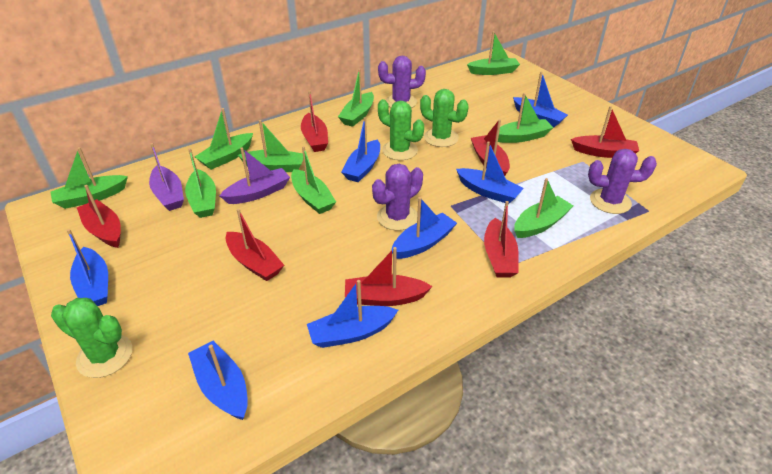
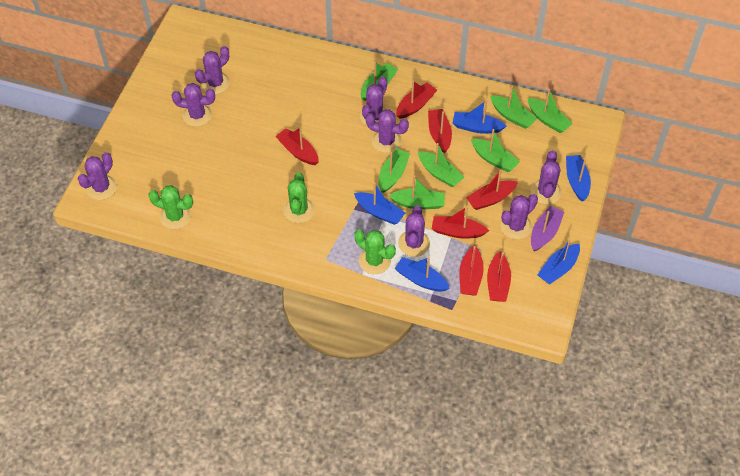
blue boat: [67,229,108,306] [188,341,248,420] [307,280,398,348] [341,117,380,182] [391,197,457,259] [456,141,524,203] [513,71,568,127] = 7 -> [354,183,405,225] [395,257,450,292] [453,100,506,134] [538,239,580,285] [566,155,591,202] = 5
green boat: [50,147,128,209] [185,148,216,218] [195,108,253,170] [238,120,303,172] [291,146,336,214] [338,69,374,127] [467,31,520,75] [498,93,554,143] [514,178,573,238] = 9 -> [361,61,398,101] [378,149,410,193] [389,176,445,209] [418,143,464,187] [471,129,520,172] [490,85,537,129] [527,89,573,133] = 7
purple boat: [149,143,184,211] [220,147,290,204] = 2 -> [531,206,564,251] = 1
purple cactus: [372,164,423,231] [378,56,426,108] [588,149,657,214] = 3 -> [78,152,117,200] [172,83,215,127] [195,46,230,94] [360,77,387,126] [366,109,409,153] [398,206,430,257] [501,194,538,239] [531,150,562,204] = 8

